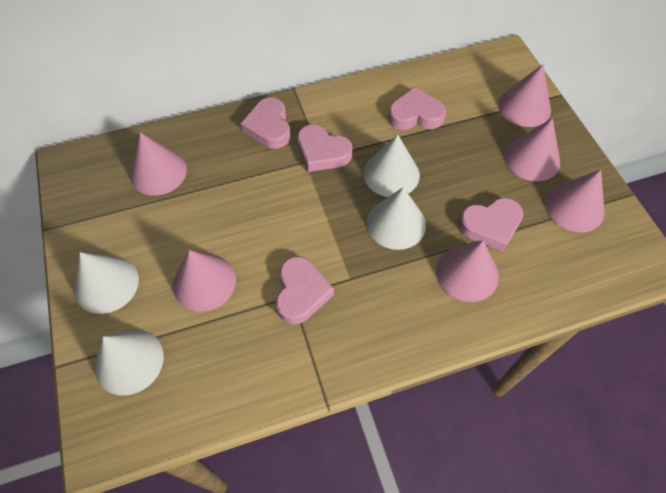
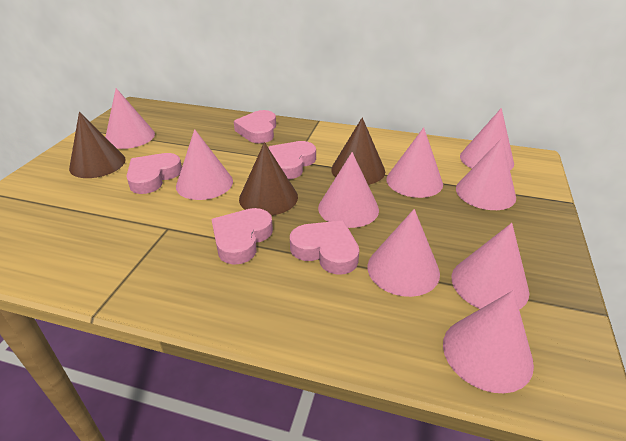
brown cone: none = 0 -> [69,112,126,178] [239,142,298,216] [331,117,385,185] = 3
pink cone: [130,132,187,196] [173,250,236,312] [436,240,499,302] [498,64,551,127] [504,118,560,181] [545,170,605,232] = 6 -> [105,88,155,149] [176,129,233,200] [318,152,379,228] [367,209,440,297] [386,127,443,198] [443,290,534,393] [452,223,529,309] [456,138,516,210] [460,108,514,170] = 9
white cone: [75,252,139,314] [95,330,164,396] [364,134,420,197] [367,187,426,250] = 4 -> none = 0

